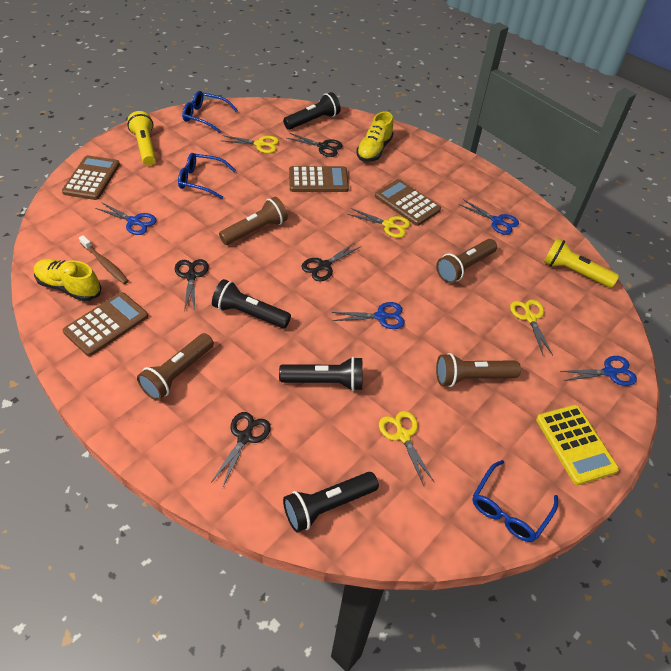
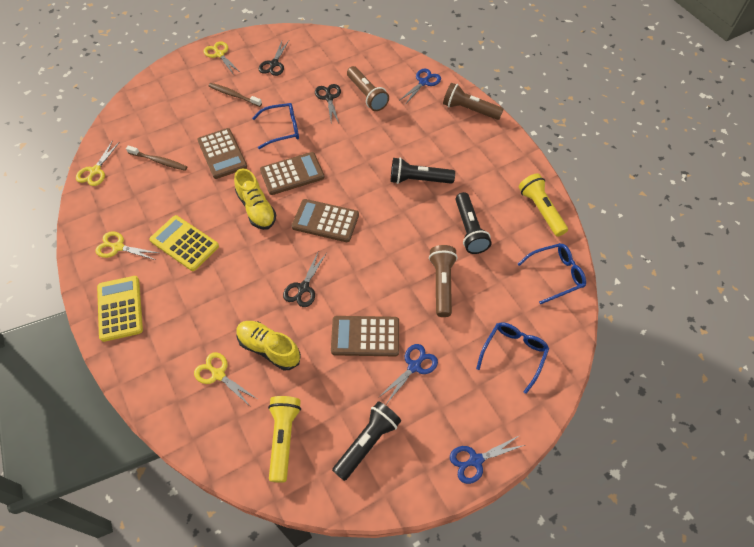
black flashlight: [212,279,291,328] [279,357,362,391] [283,92,341,130] [283,472,379,533] = 4 -> [332,401,401,481] [391,157,455,184] [456,192,492,254] = 3
black scissors: [175,259,209,311] [211,412,271,488] [287,133,343,157] [302,242,360,281] = 4 -> [259,41,289,76] [283,252,327,307] [315,84,341,123] = 3
blue scissors: [95,202,157,235] [332,302,405,329] [459,199,519,235] [560,356,637,386] = 4 -> [378,344,438,403] [399,69,441,105] [450,435,525,484] = 3
brown flashlight: [137,333,214,401] [219,197,288,245] [436,239,497,283] [436,353,521,387] = 4 -> [347,66,389,111] [429,245,458,317] [443,83,504,120] = 3
brown toothbrush: [79,235,129,284] = 1 -> [126,145,187,171] [209,83,262,107] = 2
yellow calculator: [536,405,619,485] = 1 -> [97,276,143,342] [149,215,219,271] = 2

